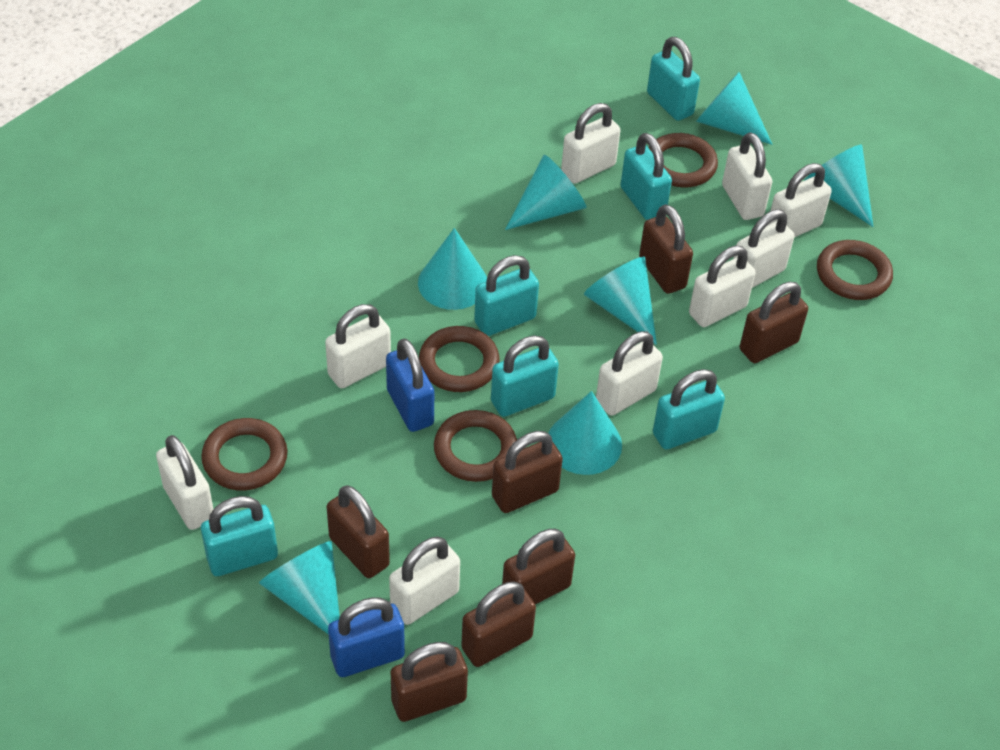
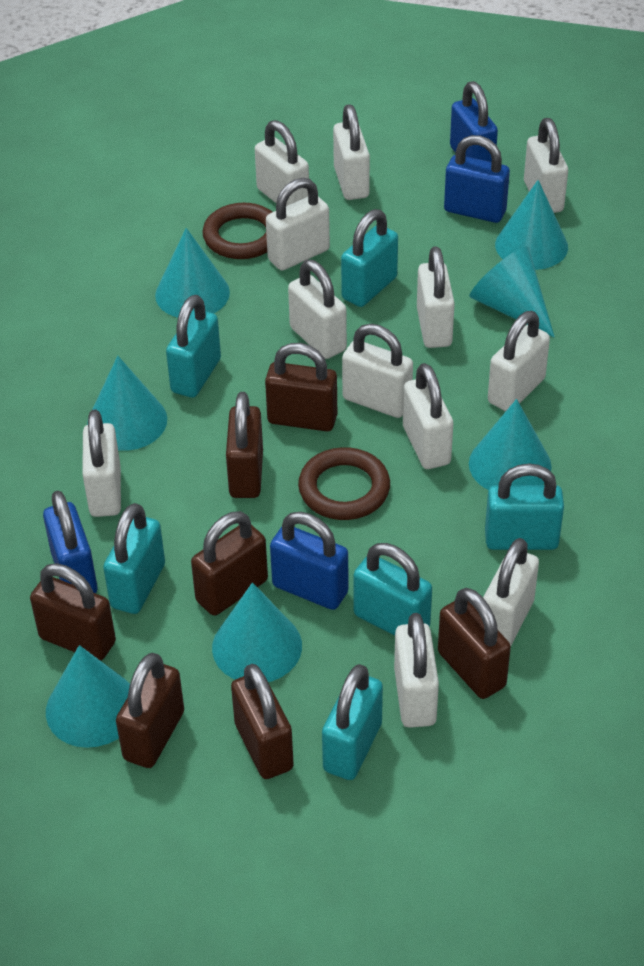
blue padlock: [328,597,405,677] [386,338,434,432] = 2 -> [43,491,97,593] [270,512,349,610] [444,135,510,223] [450,81,498,162] = 4
brown ring: [201,418,287,491] [419,326,500,392] [434,410,517,482] [649,133,718,187] [817,240,893,300] = 5 -> [202,203,272,259] [298,447,390,520] = 2
white padlock: [156,435,213,530] [325,304,391,388] [389,537,460,625] [561,103,621,184] [596,331,663,416] [689,246,755,327] [722,132,772,220] [733,209,795,288] [767,163,832,237] = 9 -> [82,409,121,517] [255,120,309,206] [266,178,330,271] [288,260,347,359] [333,104,370,200] [342,324,413,418] [394,613,439,728] [403,363,453,469] [417,246,455,348] [483,538,539,646] [488,311,550,411] [524,118,568,213] = 12

